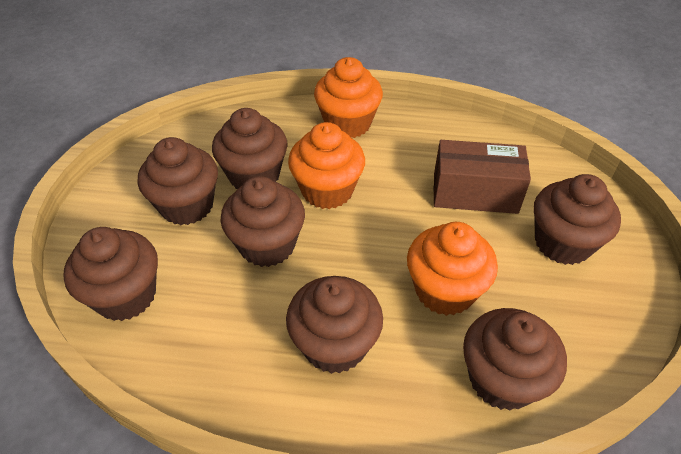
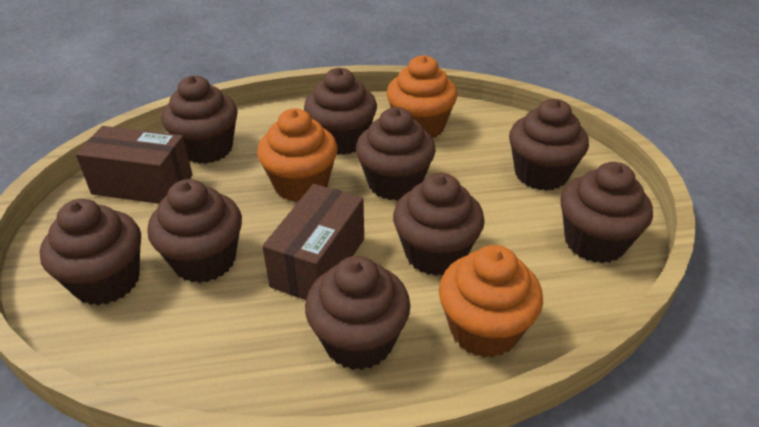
brown box: [434,140,531,214] = 1 -> [76,126,193,204] [262,184,364,300] = 2
brown cupcake: [63,227,158,321] [138,137,218,225] [212,108,288,189] [220,176,305,267] [286,276,383,374] [463,308,567,411] [534,174,621,265] = 7 -> [40,199,141,305] [147,179,242,283] [162,75,238,164] [304,68,377,155] [305,256,411,370] [356,107,436,201] [393,173,485,276] [509,99,589,191] [560,162,653,263] = 9

